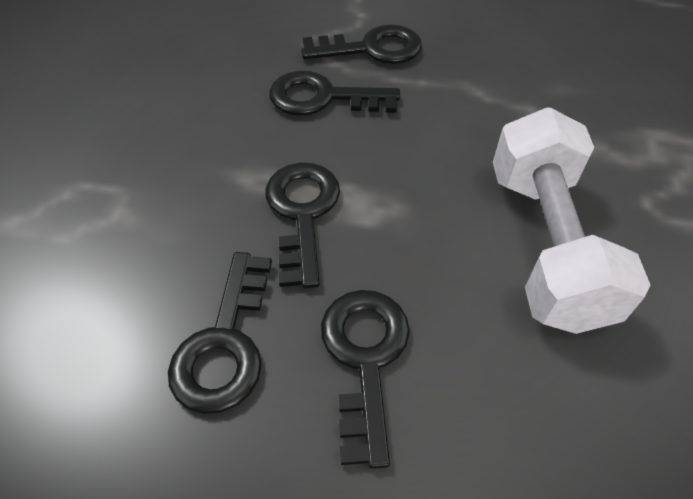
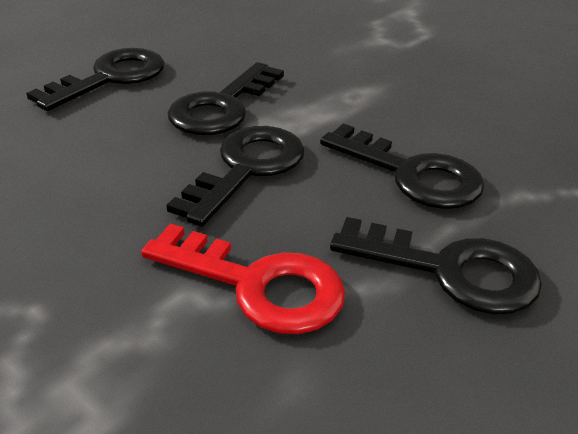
red key: none = 0 -> [141,224,345,334] = 1
white dumbbell: [493,108,650,334] = 1 -> none = 0

